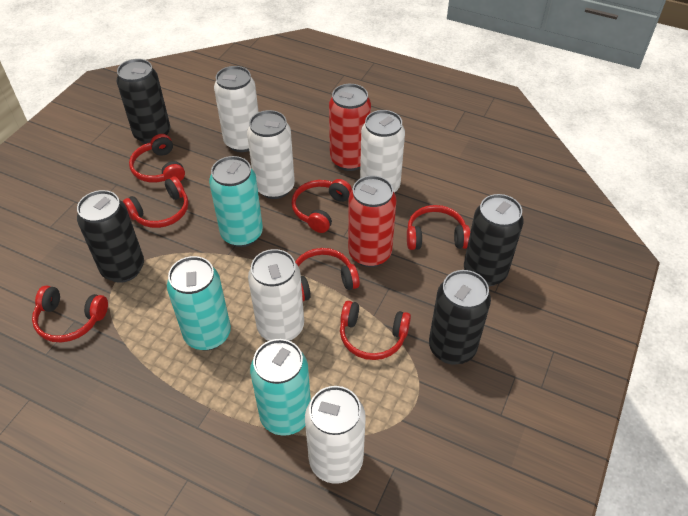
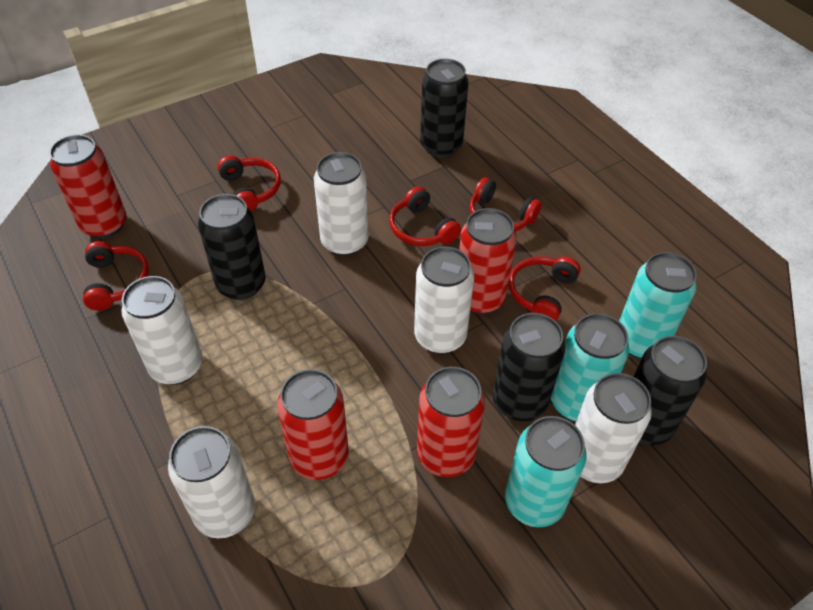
red can: [329,84,371,171] [348,175,396,267] = 2 -> [49,135,126,239] [277,369,349,480] [417,367,485,477] [459,208,517,314] = 4
red headphones: [32,286,108,342] [123,176,188,228] [129,134,185,183] [291,179,352,233] [295,248,360,301] [340,301,411,360] [407,205,470,250] = 7 -> [83,241,149,310] [217,155,281,212] [389,186,461,246] [469,177,542,232] [509,256,581,321] = 5

